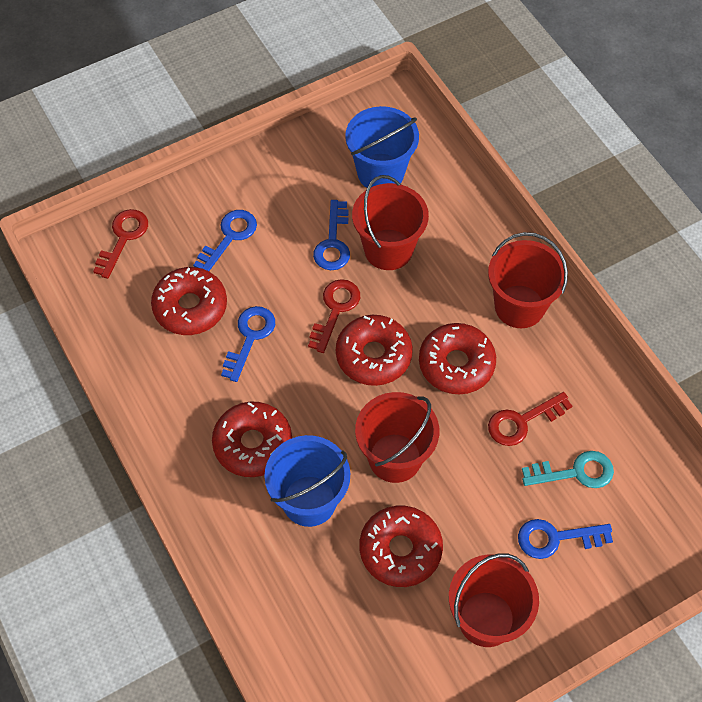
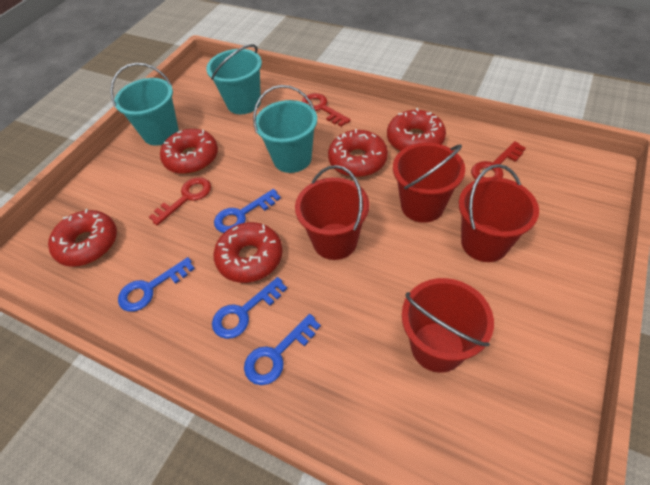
blue bucket: [264,435,350,527] [345,106,419,188] = 2 -> none = 0
turquoise bucket: none = 0 -> [110,63,179,146] [206,44,262,114] [253,85,317,173] = 3
turquoise key: [522,451,614,488] = 1 -> none = 0

